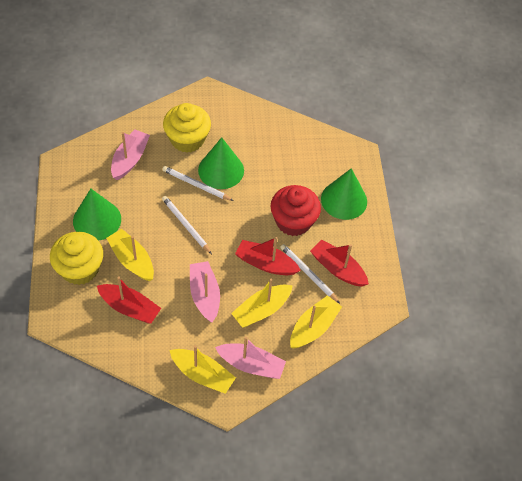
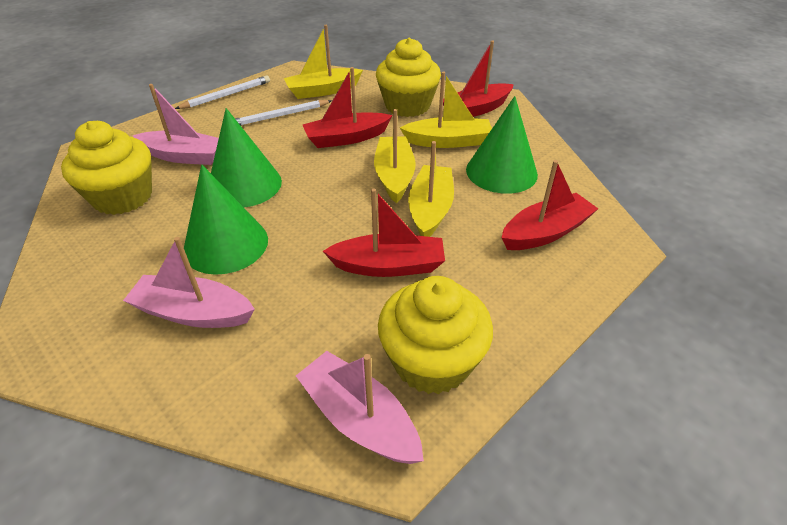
red boat: [97,276,161,324] [235,237,301,275] [310,239,369,287] = 3 -> [303,67,392,148] [323,188,445,277] [443,41,514,117] [502,160,598,250] = 4
red cupcake: [270,185,321,236] = 1 -> none = 0
white pencil: [162,166,234,201] [162,196,212,254] [280,244,340,303] = 3 -> [175,75,270,109] [235,100,332,126] = 2
yellow cupcake: [50,232,103,285] [163,103,211,153] = 2 -> [61,121,152,215] [376,38,441,117] [378,276,493,394] = 3

